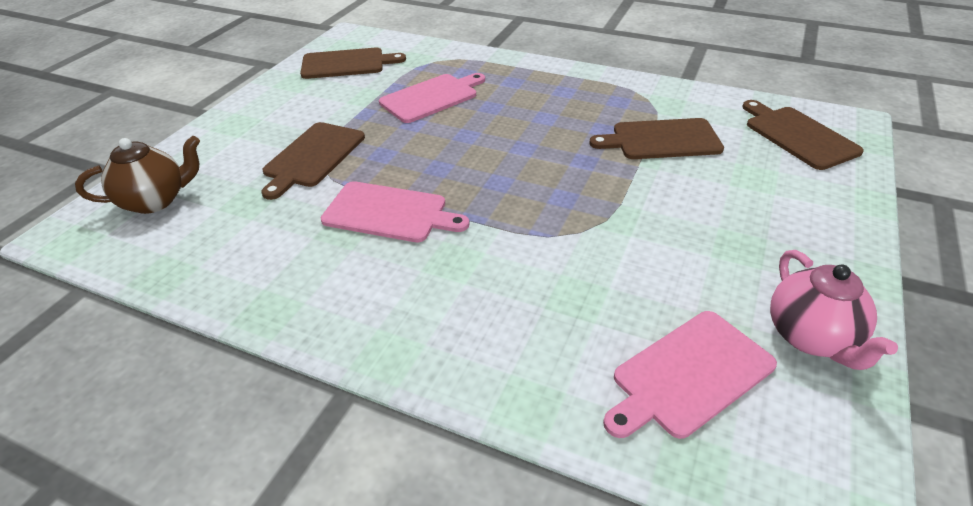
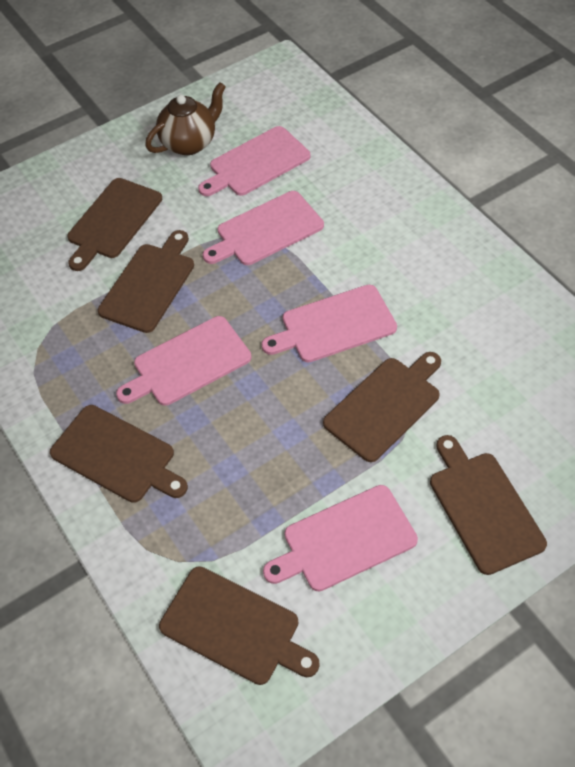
brown cutting board: [261,122,365,200] [300,48,406,79] [589,118,724,159] [742,100,864,170] = 4 -> [50,405,188,503] [67,178,162,271] [98,230,194,333] [159,566,320,685] [323,352,441,462] [430,435,547,575] = 6
pink cutting board: [321,181,469,242] [379,73,485,123] [603,311,777,439] = 3 -> [116,316,252,406] [198,126,311,196] [203,191,324,265] [261,285,397,362] [263,485,418,592] = 5
pink teapot: [770,250,898,370] = 1 -> none = 0

